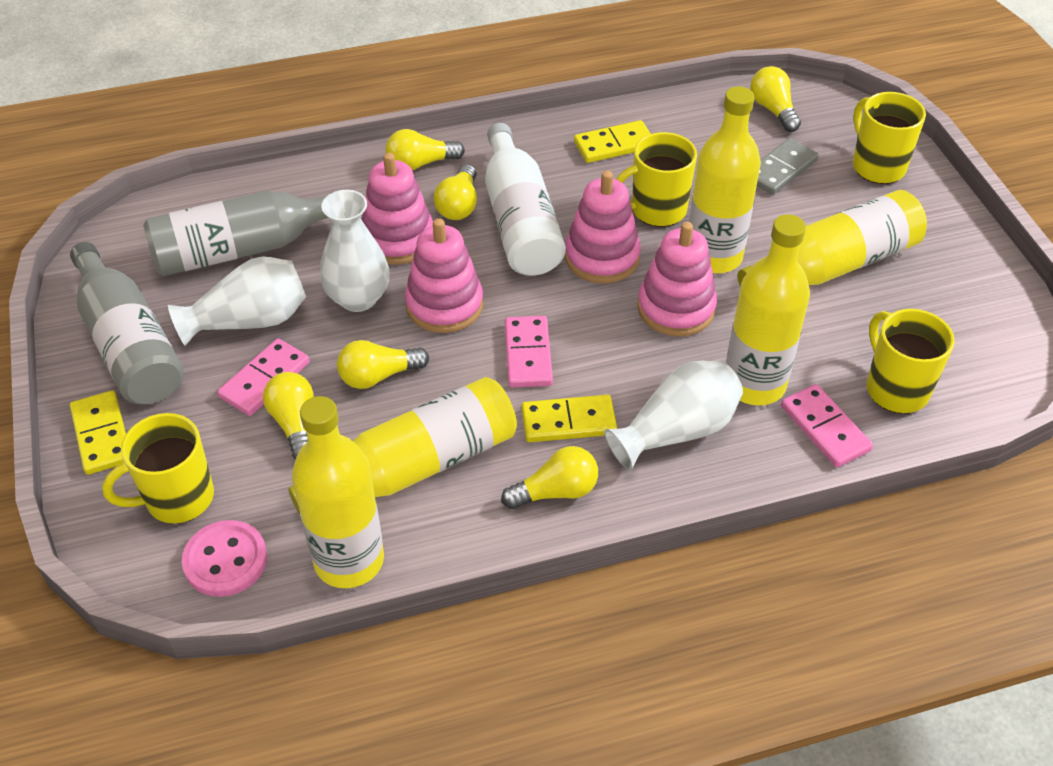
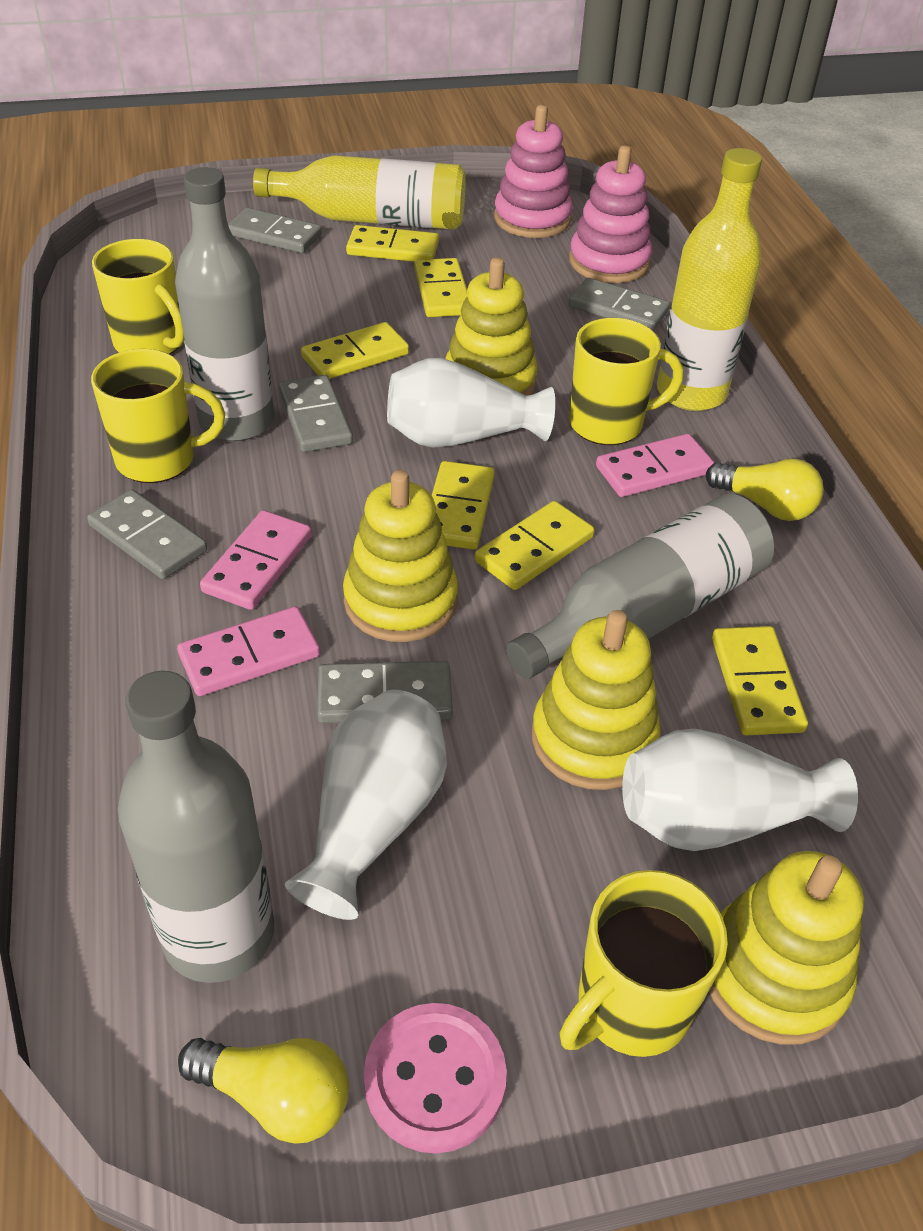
grey bottle: [70,242,184,405] [143,191,333,276] = 2 -> [118,671,274,983] [175,167,274,441] [506,494,774,679] = 3
grey domino: [757,138,819,195] = 1 -> [87,489,207,579] [228,208,322,253] [279,375,353,452] [317,661,453,723] [569,278,670,331] = 5
pink stacking toy: [362,153,433,265] [405,218,484,333] [565,171,641,283] [637,222,717,337] = 4 -> [494,105,573,238] [569,145,652,283] = 2
white bottle: [485,123,566,276] = 1 -> none = 0
yellow bottle: [288,377,517,514] [292,396,384,588] [689,86,761,273] [726,214,810,406] [738,190,927,287] = 5 -> [253,155,466,230] [657,148,762,411] = 2
yellow domino: [70,390,126,475] [521,395,617,442] [574,120,651,163] = 3 -> [301,322,409,379] [346,225,439,262] [414,258,467,317] [432,461,495,550] [475,501,594,590] [712,626,808,735] = 6
yellow light bulb: [263,372,314,460] [337,340,429,389] [386,129,465,171] [433,164,477,220] [501,446,598,509] [750,66,801,132] = 6 -> [178,1038,349,1144] [706,459,824,521] = 2
yellow stacking toy: none = 0 -> [343,470,458,642] [445,257,538,395] [532,610,661,790] [709,851,864,1045] = 4

